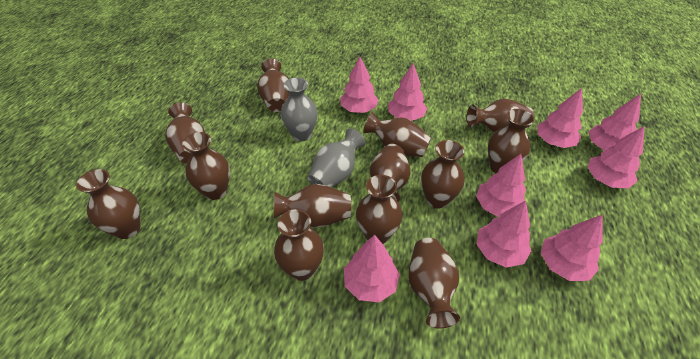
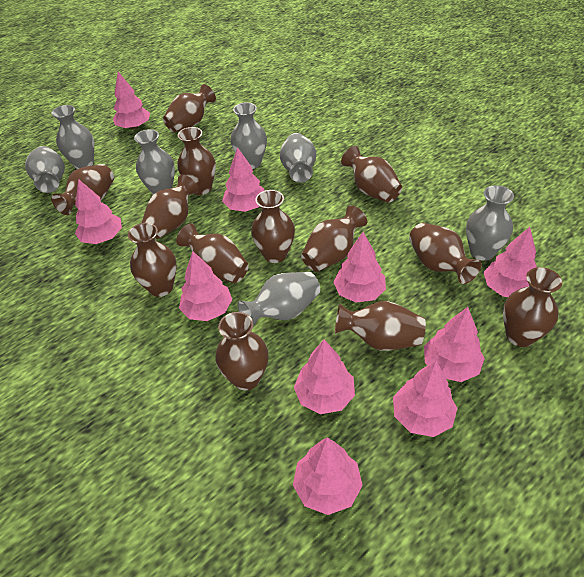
grey vase: [281,78,318,141] [308,128,366,187] = 2 -> [25,146,65,193] [51,105,94,169] [134,129,175,194] [231,102,267,169] [238,272,320,327] [280,133,316,183] [466,185,514,261] = 7
pink tree: [340,57,378,113] [344,235,400,302] [388,64,427,121] [476,154,526,217] [476,200,531,268] [537,88,583,148] [541,215,603,281] [587,126,645,188] [589,94,641,150] = 9 -> [75,179,122,244] [113,72,150,129] [179,251,232,321] [222,147,265,212] [293,438,363,515] [294,339,355,414] [333,232,386,303] [393,361,457,437] [424,307,485,382] [483,227,537,297] = 10

